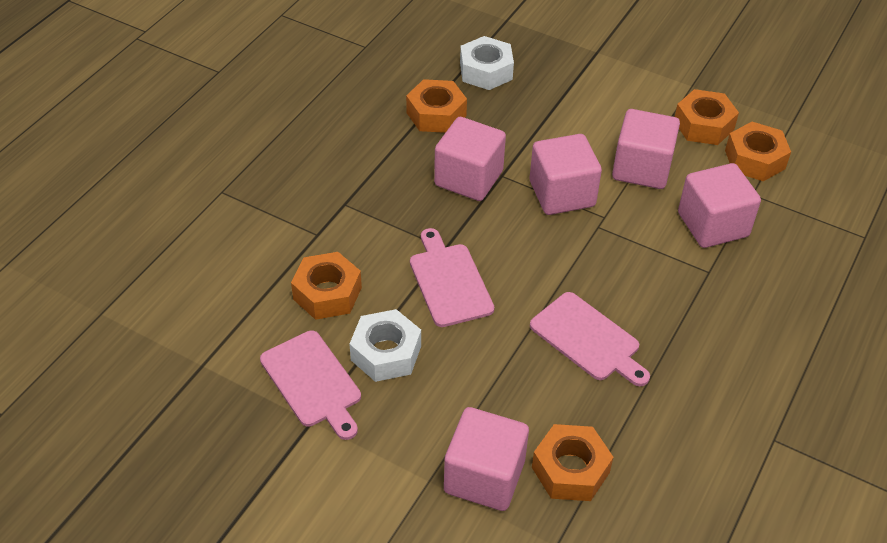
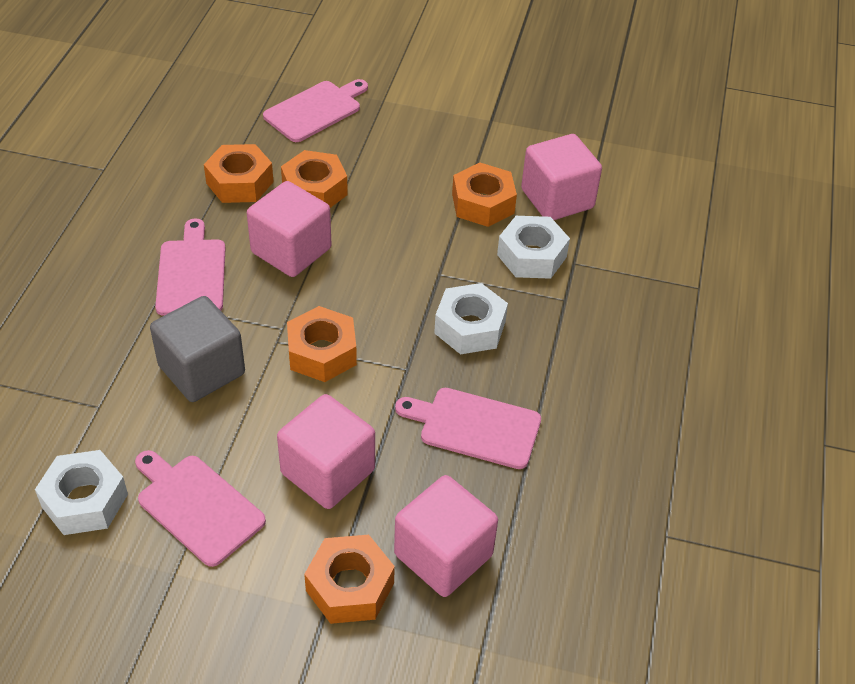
grey cube: none = 0 -> [150,296,245,402] = 1
pink cube: [434,117,506,201] [444,407,529,511] [530,134,602,215] [612,109,680,189] [678,163,761,248] = 5 -> [247,181,331,277] [277,394,375,509] [394,475,498,597] [521,134,602,220] = 4
pink cutting board: [260,330,361,440] [410,228,494,327] [530,292,650,386] = 3 -> [135,450,266,567] [155,219,226,316] [263,79,368,142] [395,388,541,469] = 4
white nut: [350,309,421,382] [460,36,514,90] = 2 -> [35,450,128,535] [434,283,508,354] [497,216,570,279] = 3

